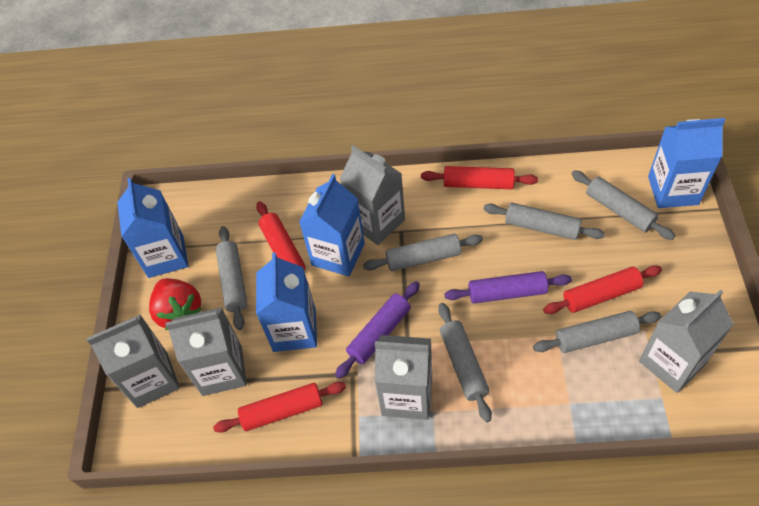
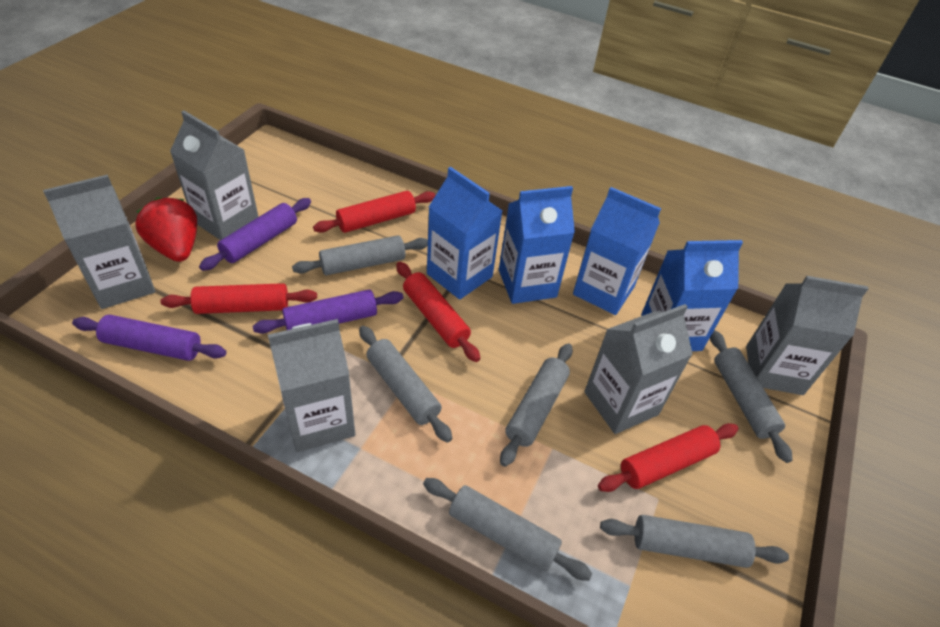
purple rolling pin: [335,281,420,379] [444,271,572,304] = 2 -> [72,315,226,361] [199,198,311,271] [253,290,403,334] = 3

